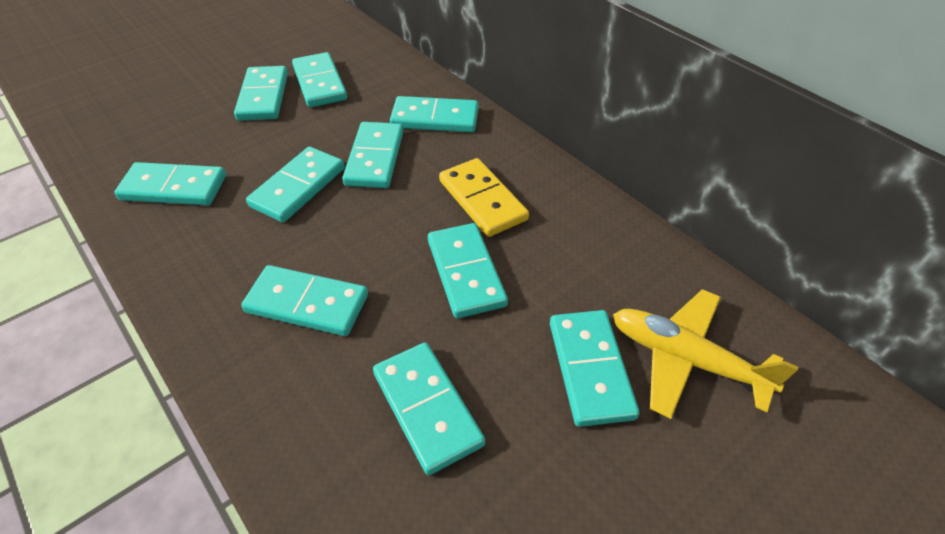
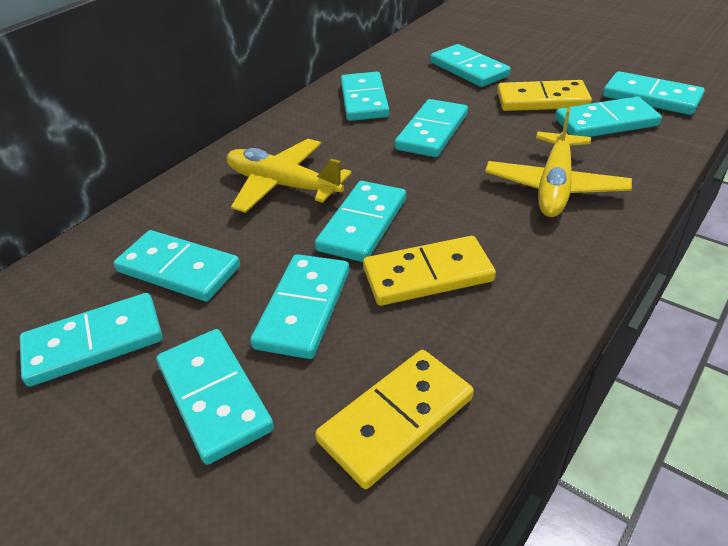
yellow domino: [439,158,529,237] = 1 -> [315,350,474,489] [363,236,496,306] [497,80,592,111] = 3
yellow plane: [613,289,798,419] = 1 -> [226,139,351,213] [485,107,632,217] = 2

